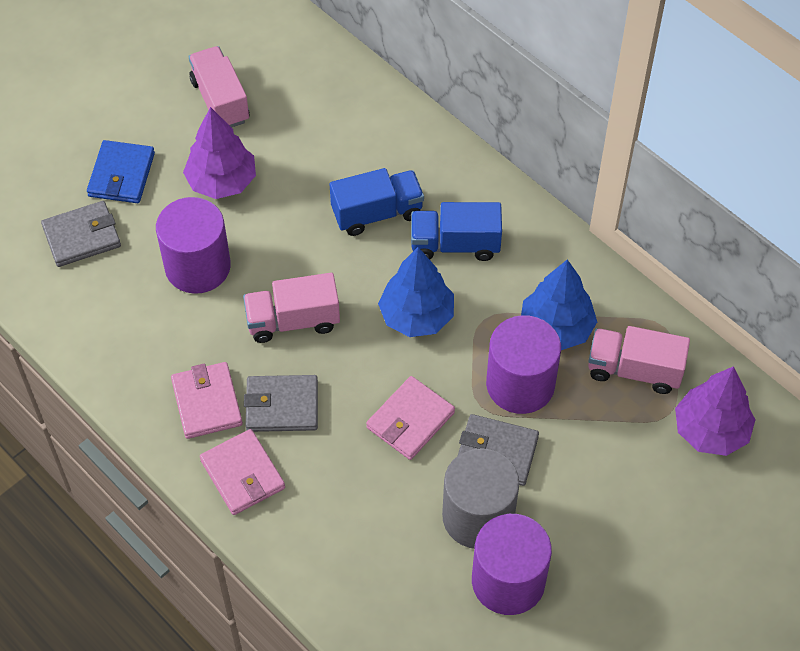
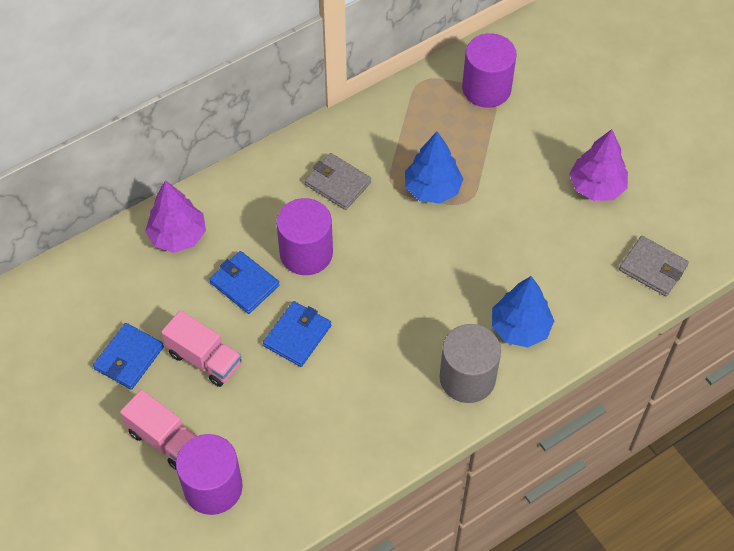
blue truck: [330,168,424,236] [411,202,502,261] = 2 -> none = 0
blue wallet: [87,140,155,203] = 1 -> [93,323,164,390] [209,251,279,314] [263,301,331,367] = 3
grey wallet: [41,201,121,267] [244,375,318,432] [458,414,539,486] = 3 -> [305,153,371,210] [619,236,689,296] = 2
pink truck: [188,46,249,128] [243,273,340,343] [588,326,690,394] = 3 -> [120,390,197,470] [161,310,242,387] = 2
pink wallet: [171,362,243,439] [200,429,285,515] [366,376,455,460] = 3 -> none = 0

